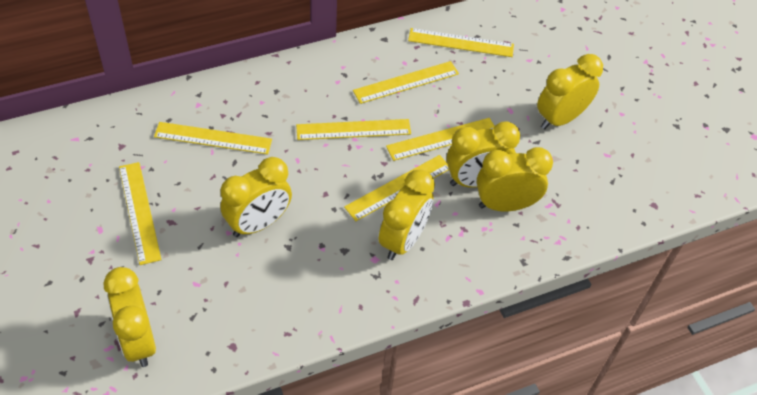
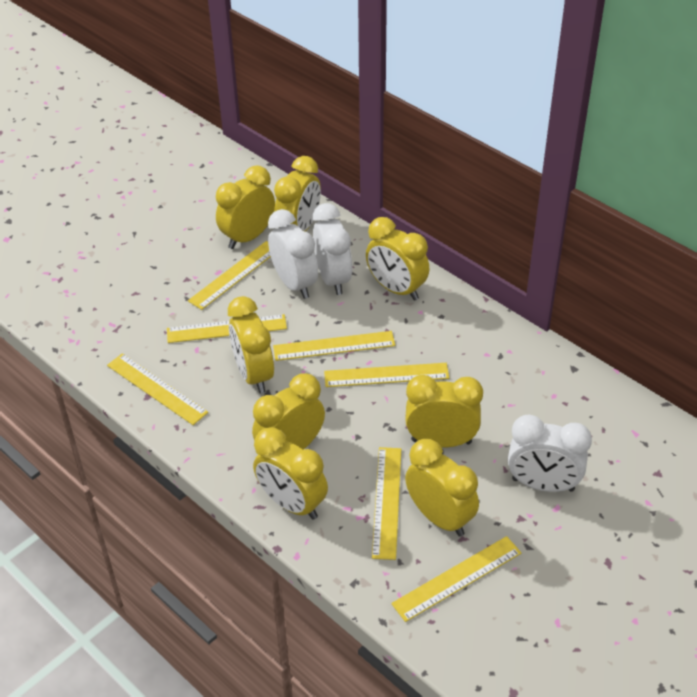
white clock: none = 0 -> [268,209,318,299] [313,203,353,295] [508,415,592,492] = 3
yellow clock: [104,267,156,367] [220,157,292,237] [379,169,435,260] [446,121,520,188] [477,147,553,211] [537,54,603,130] = 6 -> [216,165,275,249] [228,296,274,393] [252,373,325,450] [253,427,328,520] [274,156,321,232] [366,217,430,301] [405,375,483,447] [405,439,479,537] = 8

